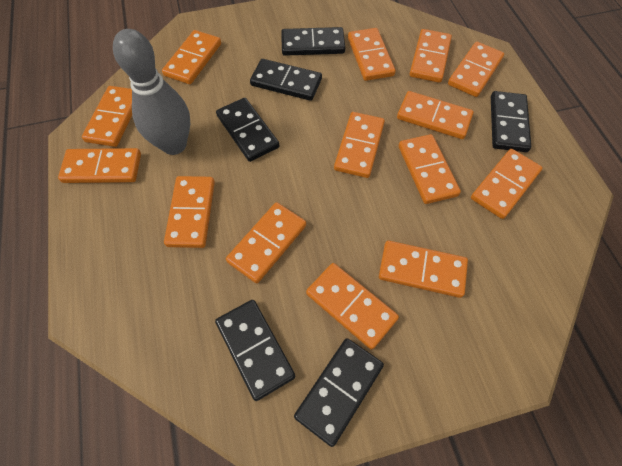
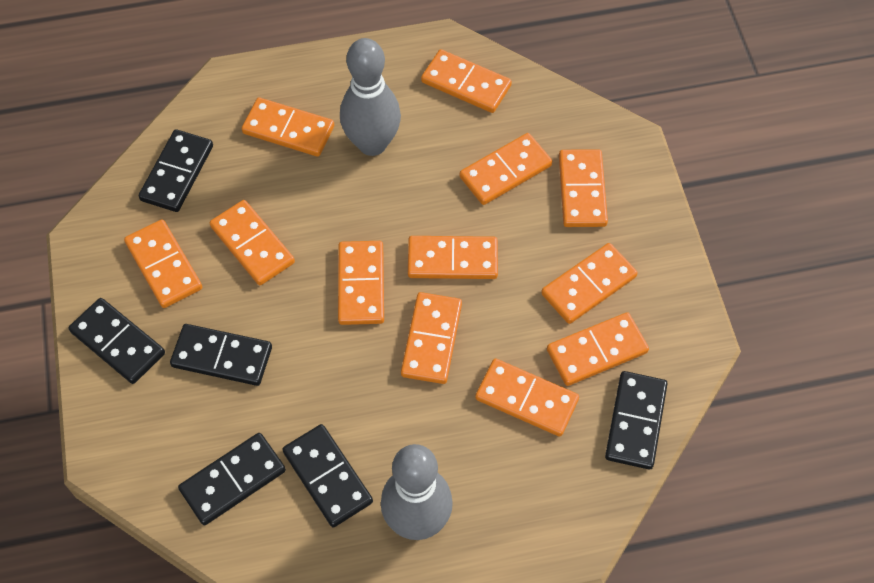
grey bowling pin: [113,29,190,155] = 1 -> [340,38,401,156] [381,444,453,540] = 2
orange domino: [58,148,141,183] [82,86,132,147] [162,30,221,84] [164,176,215,248] [226,202,306,283] [306,263,399,350] [334,112,385,178] [348,28,396,81] [379,241,468,298] [397,91,474,139] [399,134,461,204] [410,29,452,83] [448,42,504,97] [471,149,543,219] = 14 -> [124,219,202,308] [210,200,295,285] [242,98,334,157] [338,241,384,325] [401,292,462,384] [408,236,498,279] [421,49,512,113] [460,133,552,205] [475,358,579,437] [541,243,637,324] [547,312,649,386] [559,149,608,227] = 12

